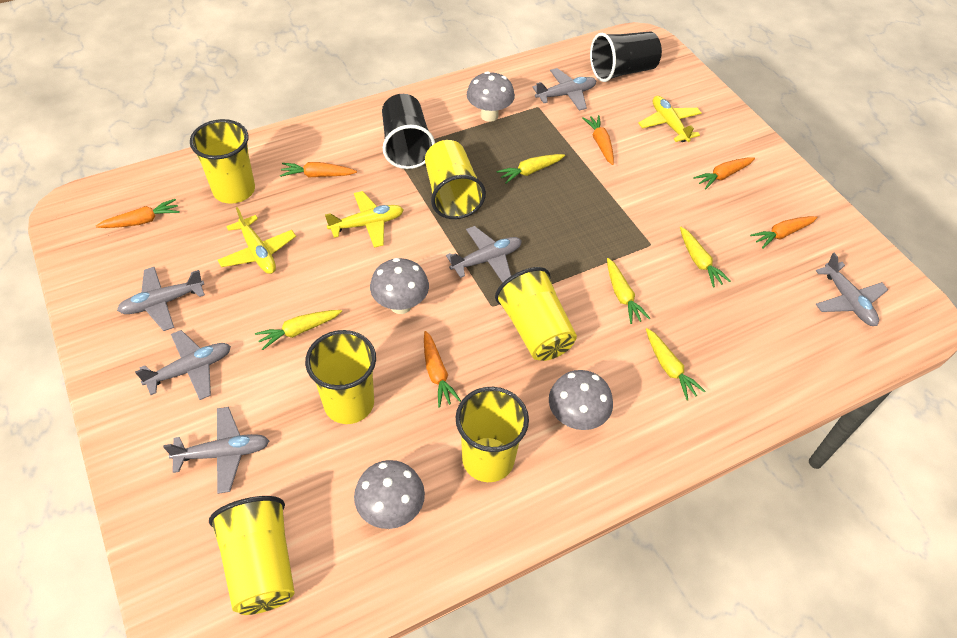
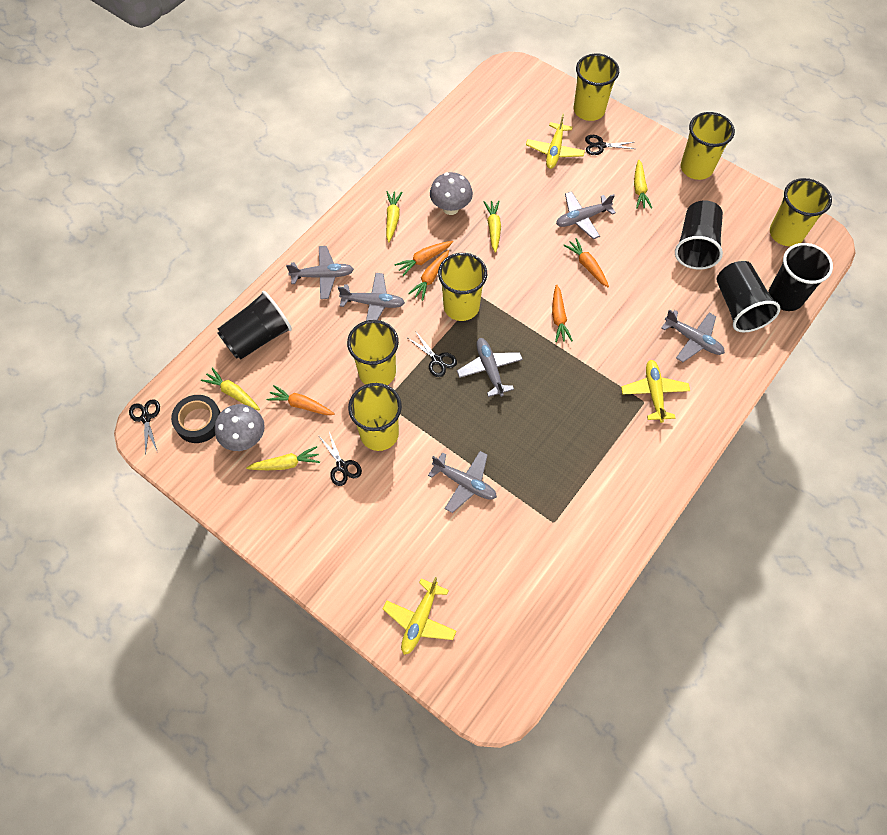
black cup: [382,94,435,169] [590,31,662,82] = 2 -> [218,291,292,360] [675,200,723,270] [716,261,781,333] [768,243,833,311] = 4
black scissors: none = 0 -> [129,399,160,455] [320,432,362,486] [408,331,457,377] [585,135,635,155] = 4
black tape: none = 0 -> [171,395,221,443] = 1
grey mushroom: [354,460,425,529] [370,258,429,314] [467,71,515,122] [549,370,613,430] = 4 -> [215,404,265,451] [430,172,473,215] = 2
orange carrot: [96,199,180,228] [280,162,357,178] [424,331,461,408] [583,115,614,165] [693,157,755,189] [750,216,818,249] = 6 -> [266,385,335,415] [394,241,453,276] [408,250,449,301] [552,284,573,342] [563,238,609,287] = 5

